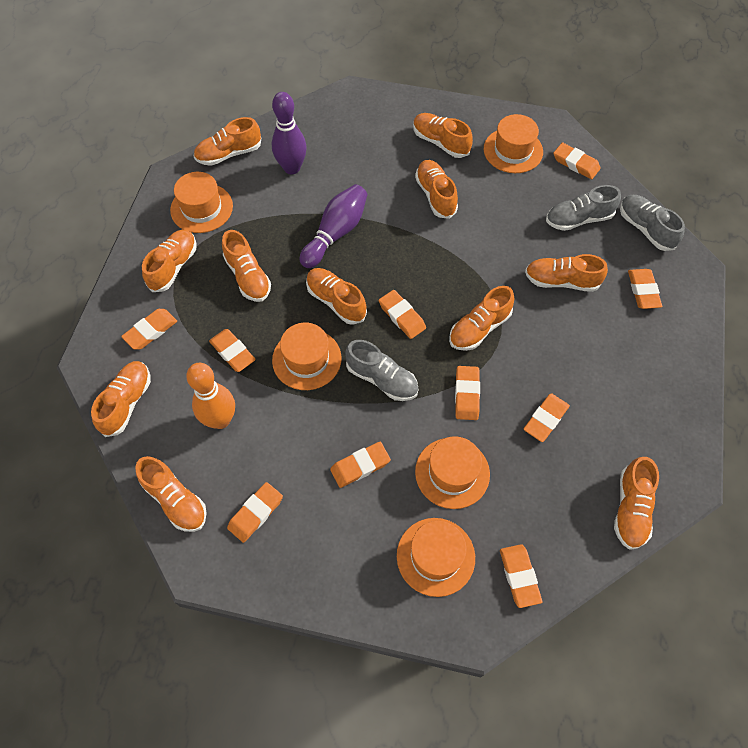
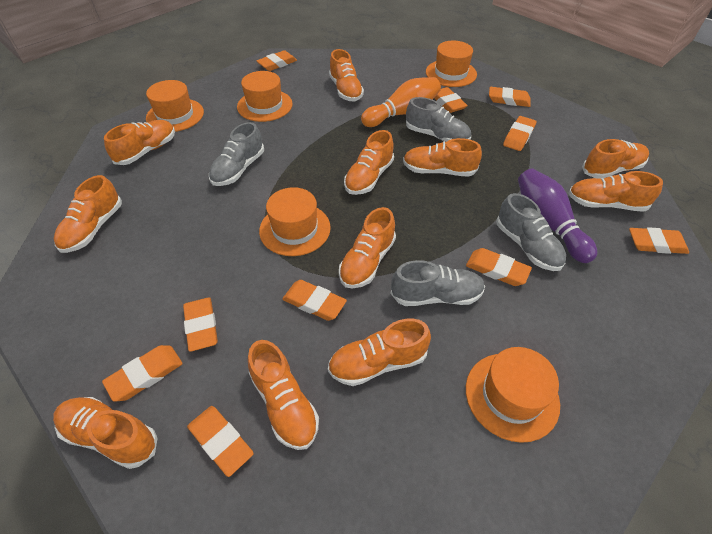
grey shoe: [345,340,419,401] [546,185,621,231] [620,195,685,251] = 3 -> [209,122,264,186] [391,260,485,306] [406,97,471,142] [496,193,566,271] = 4
purple bowling pin: [272,92,307,174] [300,184,368,268] = 2 -> [518,169,597,263] = 1

